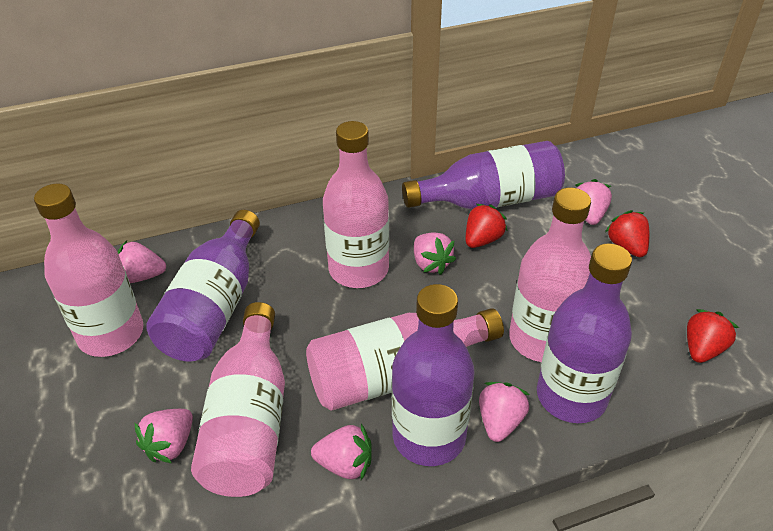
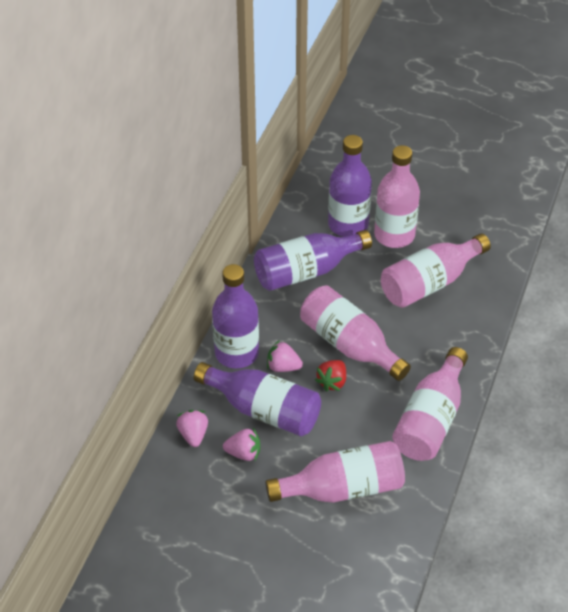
pink strawberry: [118,240,166,283] [134,409,193,463] [311,423,372,480] [414,232,456,275] [479,382,530,442] [575,179,612,225] = 6 -> [176,410,208,447] [223,428,260,461] [267,340,303,372] = 3
red strawberry: [466,203,507,248] [605,210,649,257] [687,309,739,363] = 3 -> [315,360,346,392] = 1

